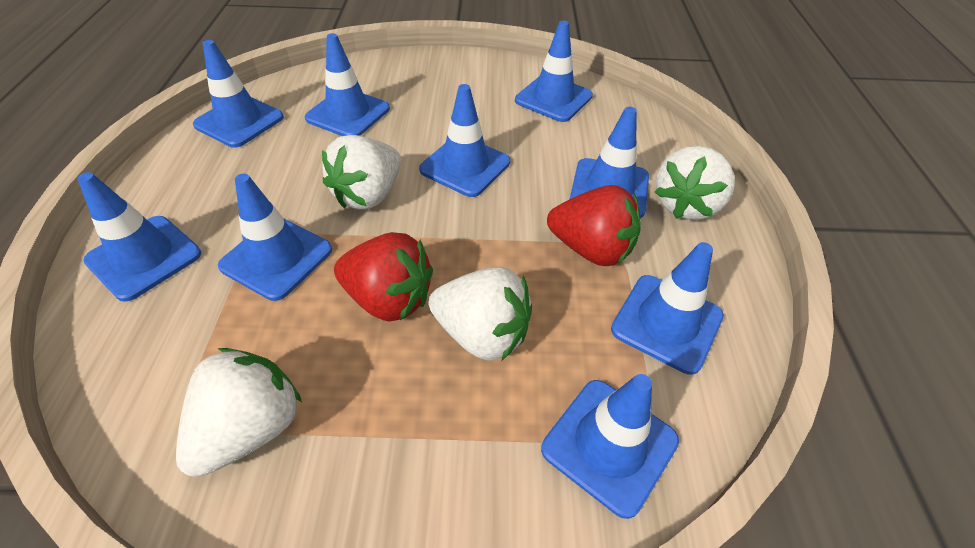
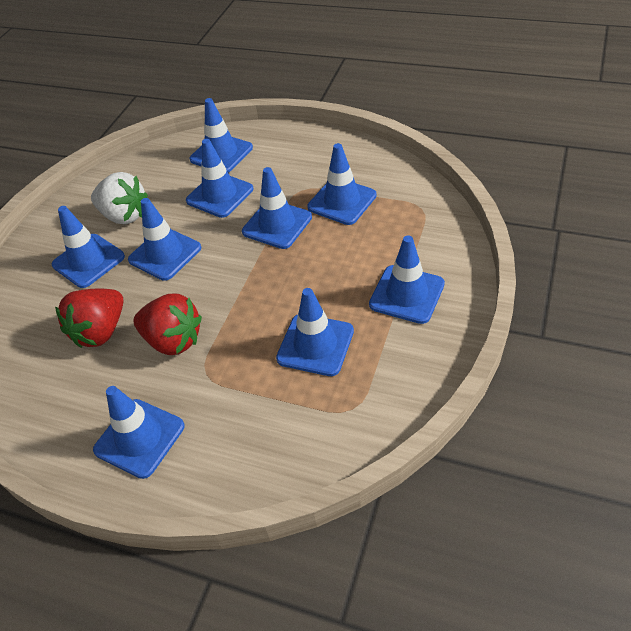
white strawberry: [176,348,302,477] [322,135,401,210] [428,267,532,361] [655,146,735,220] = 4 -> [91,172,148,224] = 1

